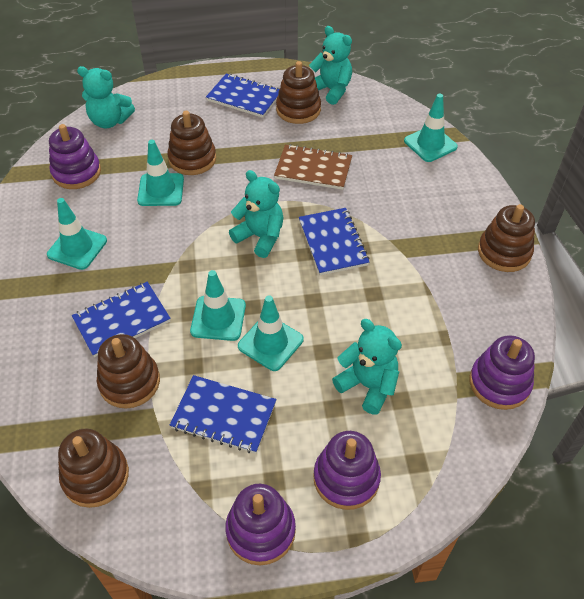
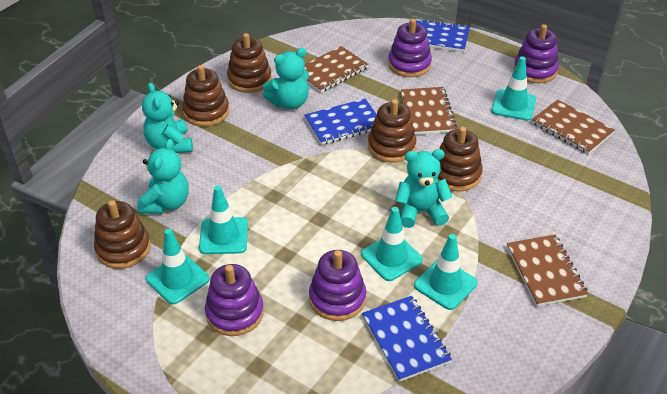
blue notebook: [72,282,171,357] [170,375,276,454] [206,73,279,118] [299,208,370,275] = 4 -> [304,99,377,145] [362,296,452,382] [411,18,470,52] = 3
brown notebook: [274,144,352,190] = 1 -> [304,46,369,93] [401,87,457,135] [507,235,588,306] [532,100,615,154] = 4

